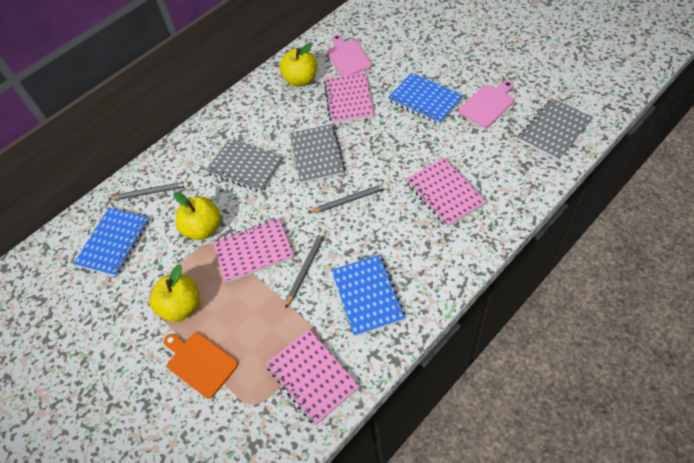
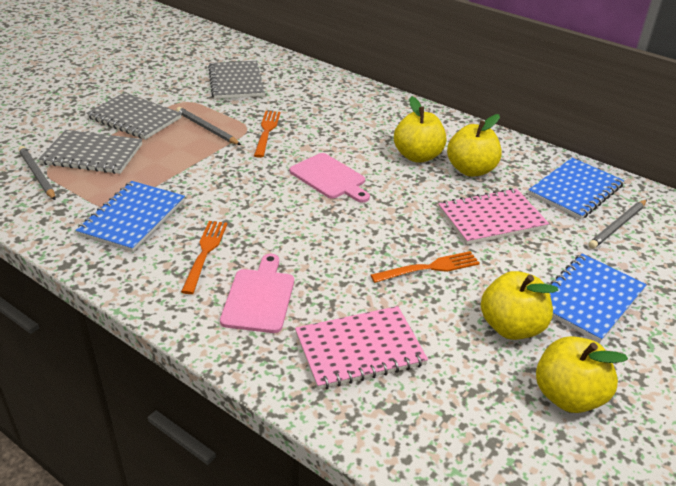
orange cutting board: [163,333,238,399] = 1 -> none = 0
orange fork: none = 0 -> [181,221,227,294] [254,111,281,158] [370,251,480,283] = 3
pink notebook: [213,218,294,283] [266,329,360,426] [324,72,374,124] [406,158,487,227] = 4 -> [295,306,428,390] [438,188,549,245] = 2
yellow apple: [150,264,200,322] [173,192,221,240] [280,42,318,86] = 3 -> [394,96,446,163] [447,114,502,177] [481,271,558,340] [536,336,628,413] = 4

